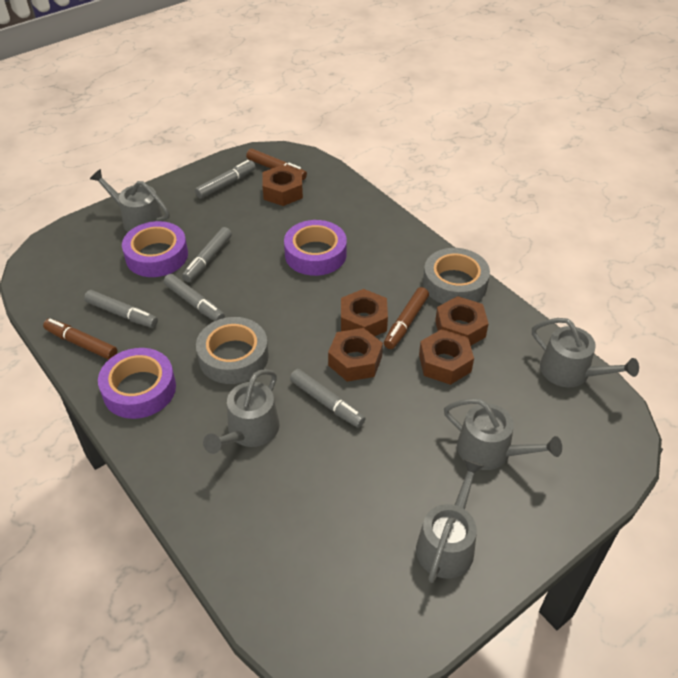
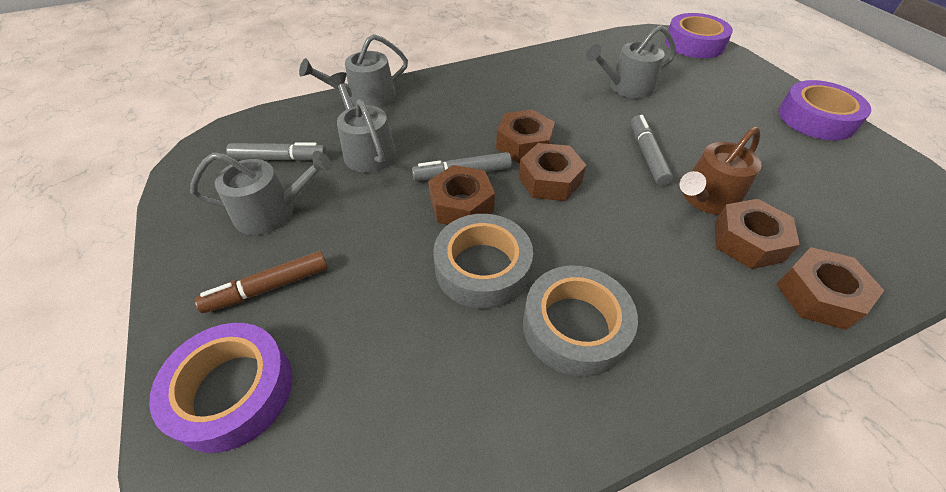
brown marker: [43,318,117,360] [246,149,307,180] [384,287,429,349] = 3 -> [195,251,328,313] = 1
brown watering can: none = 0 -> [680,126,761,215] = 1
grey marker: [84,290,158,328] [164,274,225,321] [182,227,232,282] [195,160,256,199] [290,369,365,428] = 5 -> [226,142,327,161] [412,152,512,181] [631,115,673,186] = 3
grey watering can: [90,169,170,232] [203,369,279,454] [416,459,484,583] [444,398,562,470] [532,318,639,387] = 5 -> [190,151,333,235] [299,34,408,108] [329,72,396,173] [586,25,676,98] = 4

